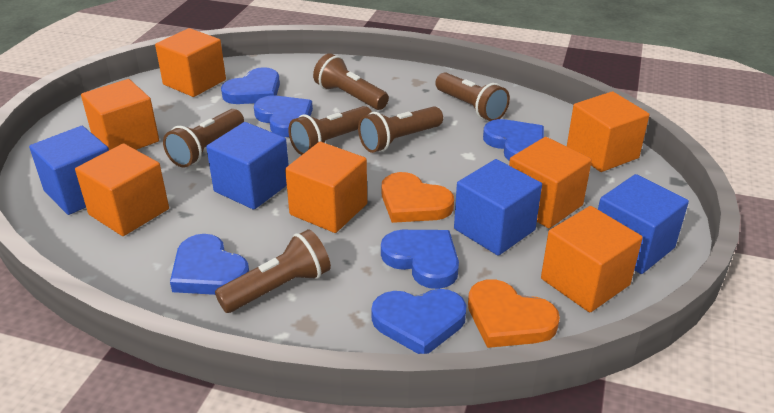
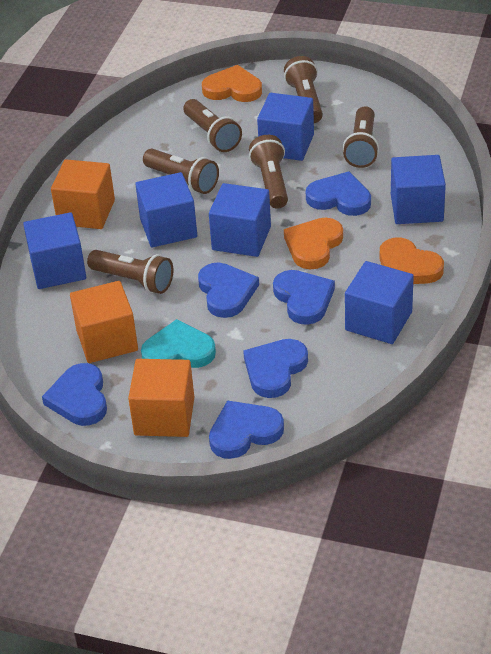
blue cube: [29,126,109,215] [206,122,289,210] [454,159,542,256] [598,174,689,274] = 4 -> [23,212,86,289] [135,172,197,247] [209,183,271,257] [257,93,314,161] [345,261,414,344] [391,155,446,224] = 6
orange cube: [75,143,169,236] [81,79,159,150] [155,28,226,97] [285,142,367,233] [509,137,592,228] [541,206,643,312] [567,91,650,172] = 7 -> [51,159,115,229] [70,281,138,363] [128,359,194,437] = 3
orange heart: [382,172,454,223] [468,279,560,348] = 2 -> [202,65,262,102] [284,218,343,270] [379,237,444,284] = 3
turquoise heart: none = 0 -> [141,319,216,368] = 1

